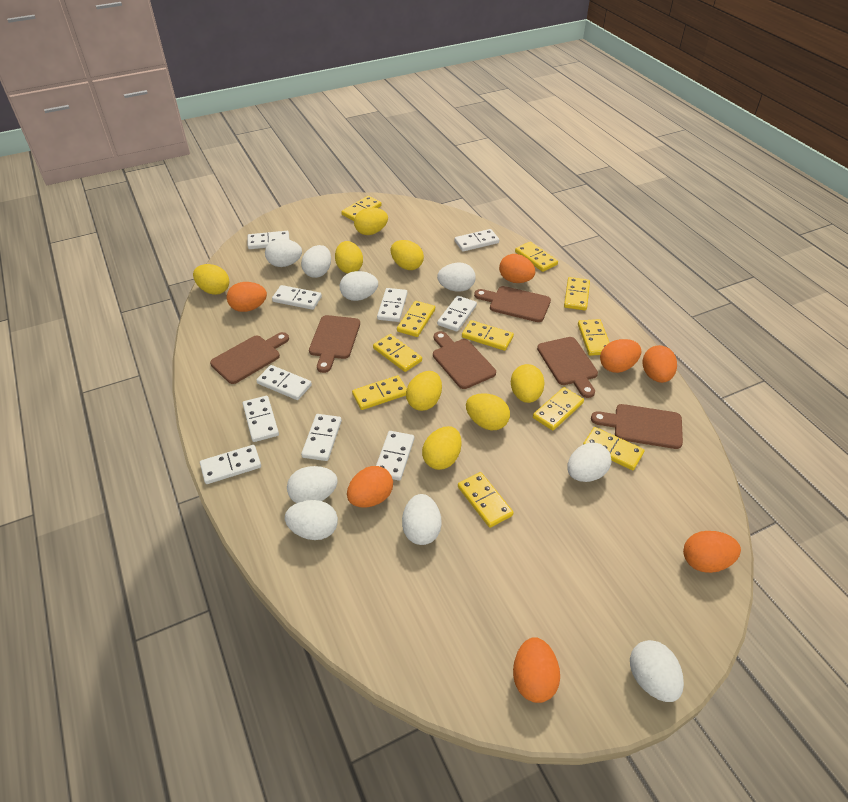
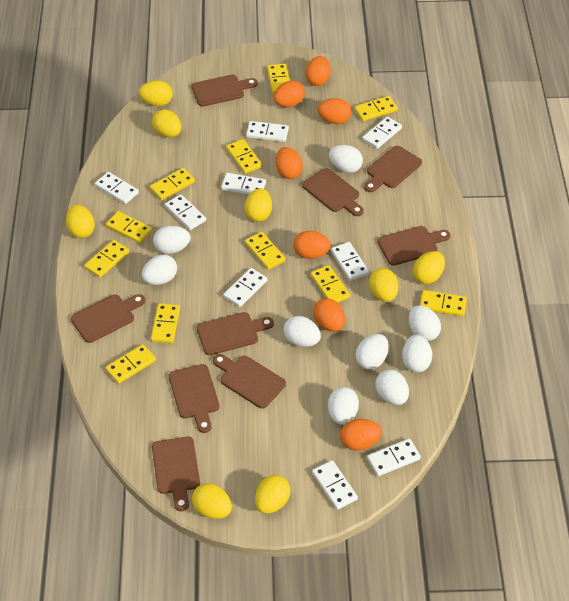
brown cutting board: [210,332,289,384] [309,315,360,373] [433,331,496,389] [474,286,551,322] [537,337,598,398] [591,404,683,449] = 6 -> [71,294,145,343] [152,437,200,511] [169,364,220,433] [191,75,258,107] [196,312,274,355] [213,354,286,409] [302,168,364,216] [364,146,422,192] [378,226,450,266] = 9
white domino: [200,445,261,484] [243,396,279,442] [248,231,289,249] [256,365,312,400] [272,285,322,310] [301,414,342,461] [376,431,414,481] [377,288,407,322] [437,296,477,332] [455,229,499,252] = 10 -> [95,172,139,204] [165,194,206,230] [221,173,266,195] [223,268,267,307] [246,121,289,142] [312,460,358,510] [331,242,369,281] [362,117,402,149] [367,439,421,476] = 9

